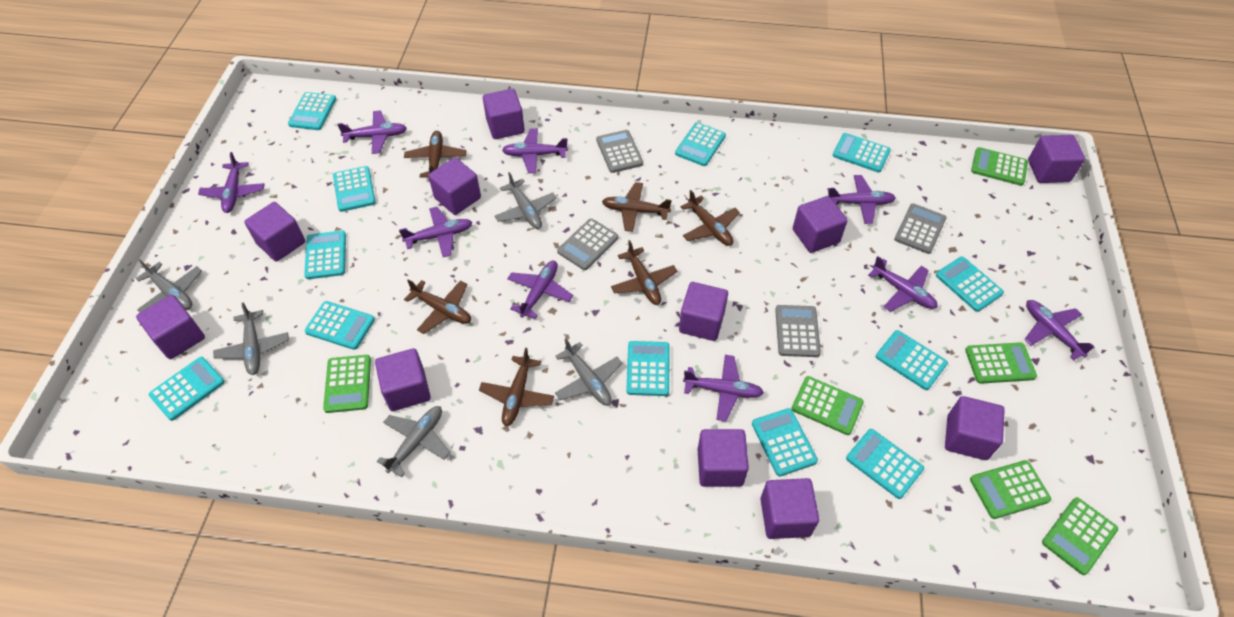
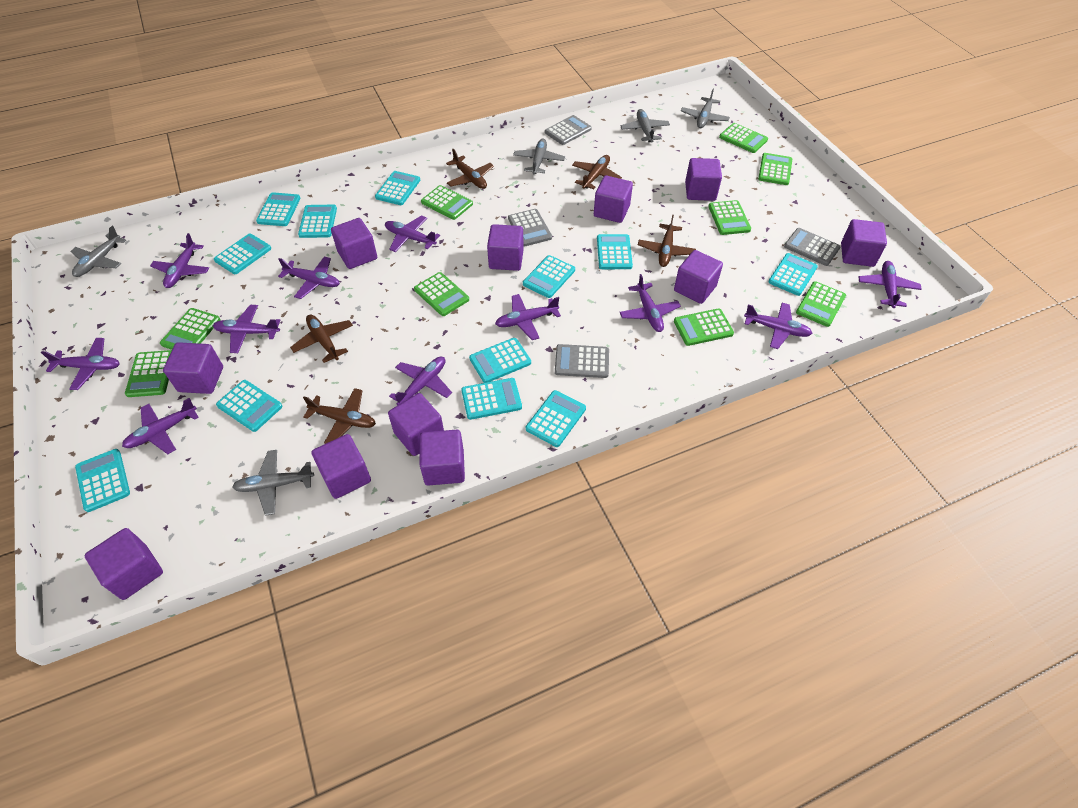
brown plane: [404,131,466,178] [404,279,471,334] [479,348,554,426] [602,182,672,232] [611,240,677,305] [681,190,740,246] = 6 -> [290,314,353,363] [303,388,376,444] [446,149,494,189] [572,155,622,189] [638,215,696,267] = 5
green calculator: [323,355,371,413] [791,376,864,435] [965,342,1037,384] [970,460,1051,519] [971,147,1028,186] [1042,497,1118,575] = 6 -> [125,350,172,397] [160,308,220,350] [414,272,469,316] [421,185,473,220] [674,308,734,346] [708,200,751,235] [719,123,768,153] [758,153,792,185] [796,281,846,327] = 9
purple plane: [198,152,264,213] [337,110,407,154] [399,207,473,257] [502,128,568,173] [507,261,573,319] [683,355,764,421] [828,175,896,224] [868,256,938,312] [1025,300,1094,360] = 9 -> [41,338,120,390] [122,398,199,454] [150,233,209,288] [213,305,281,353] [278,256,340,299] [385,215,440,252] [389,357,452,405] [495,294,561,340] [620,274,681,332] [744,303,813,349] [858,261,922,308] = 11

